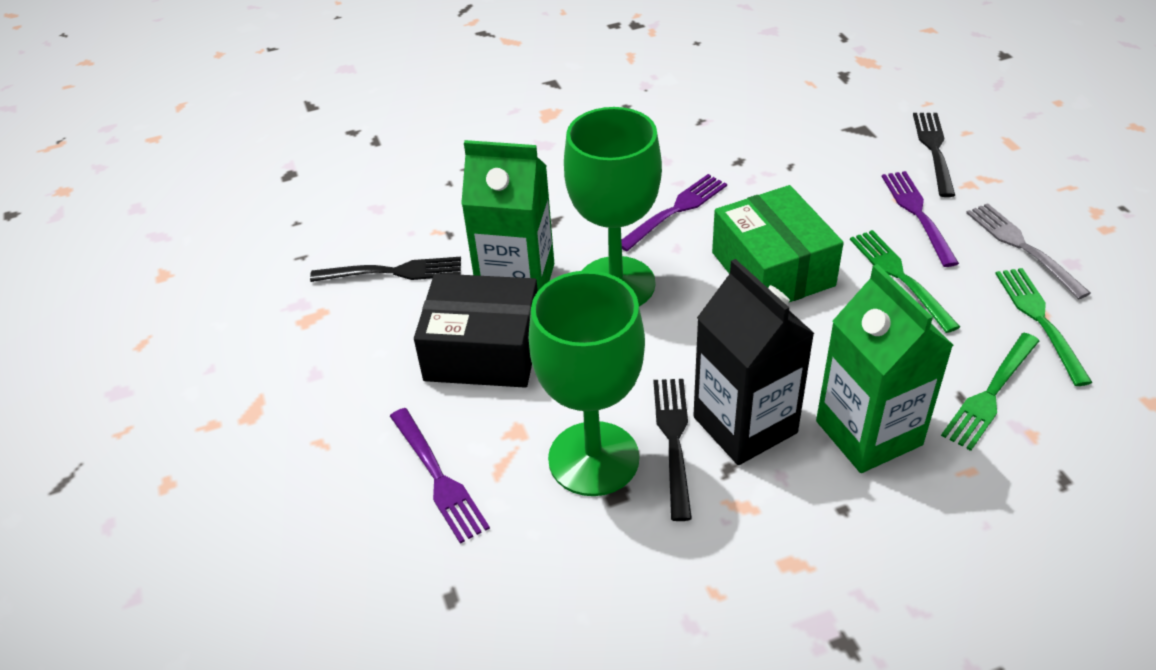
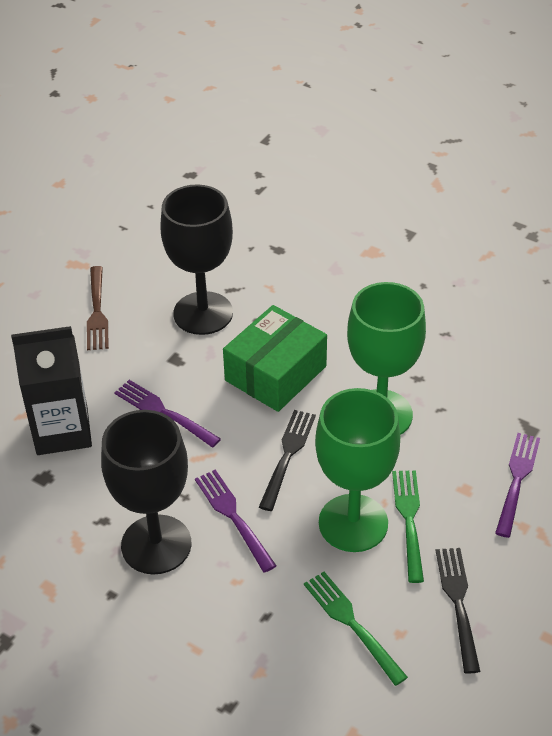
black box: [414,273,538,388] = 1 -> none = 0
black fork: [310,257,461,282] [653,379,692,521] [913,113,955,197] = 3 -> [259,410,316,511] [436,548,480,674] = 2
black goblet: none = 0 -> [101,410,192,574] [161,184,233,335] = 2
brown fork: none = 0 -> [87,266,109,350] = 1
green carton: [461,140,554,291] [816,264,954,473] = 2 -> none = 0
green fork: [850,230,960,333] [941,333,1039,451] [995,268,1093,386] = 3 -> [304,572,408,686] [392,470,424,583] = 2
grey fork: [966,203,1091,299] = 1 -> none = 0

